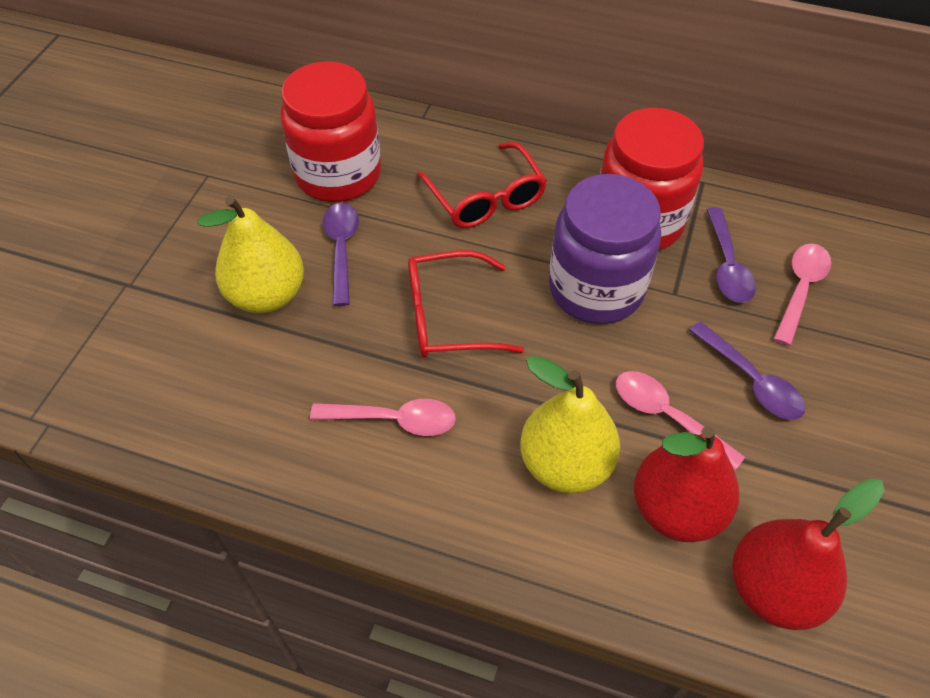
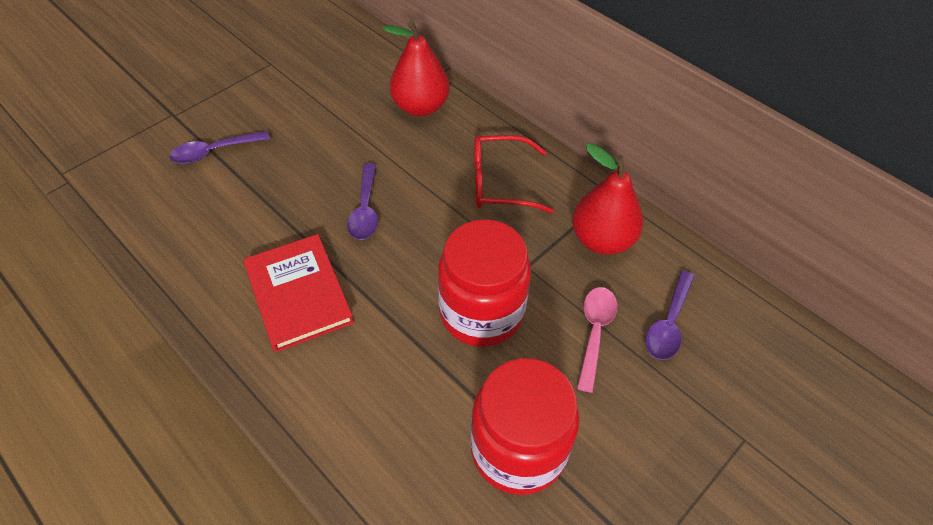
pink spoon: [310,399,456,436] [616,371,745,470] [774,243,831,346] = 3 -> [577,287,617,393] = 1
purple jar: [549,174,661,324] = 1 -> none = 0
red book: none = 0 -> [243,234,354,352] = 1
red glasses: [408,250,524,358] [417,142,547,228] = 2 -> [474,135,554,213] = 1
yellow pear: [197,195,304,313] [520,356,620,493] = 2 -> none = 0

